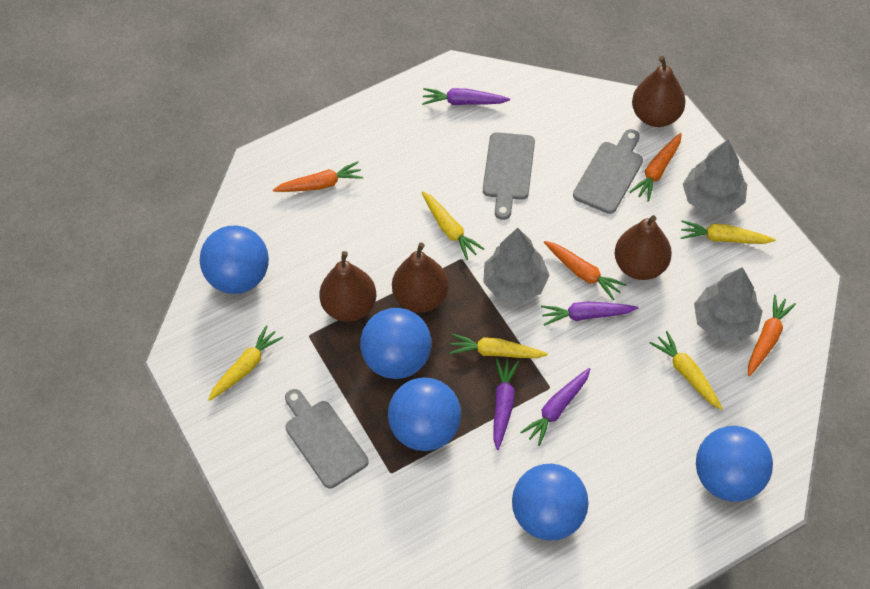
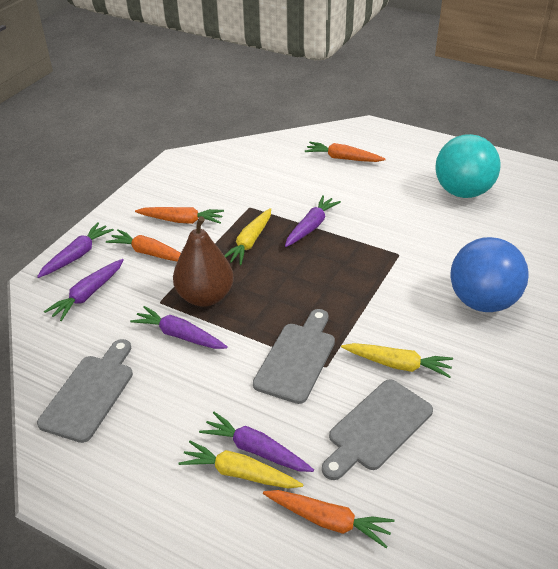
blue ball: [200,225,269,294] [360,308,431,379] [388,377,461,451] [512,464,589,541] [696,426,773,502] = 5 -> [450,237,529,312] = 1
brown pear: [319,251,376,322] [392,243,449,312] [615,215,672,280] [632,56,686,127] = 4 -> [173,216,234,307] = 1
grey tree: [483,228,550,303] [683,140,747,215] [694,267,763,342] = 3 -> none = 0
purple carrot: [422,88,510,105] [493,359,519,450] [520,368,590,446] [541,301,638,326] = 4 -> [37,222,114,278] [44,259,124,321] [130,306,228,349] [199,412,314,472] [285,195,341,247] = 5
turquoise ball: none = 0 -> [435,134,500,198] = 1
yellow carrot: [208,325,283,401] [422,191,484,260] [450,334,548,358] [650,331,723,410] [681,220,776,244] = 5 -> [178,441,303,488] [224,208,271,265] [341,343,453,378] = 3

